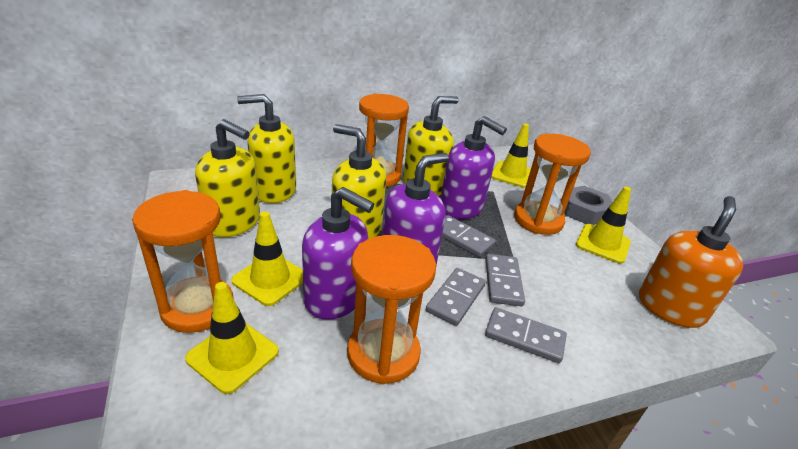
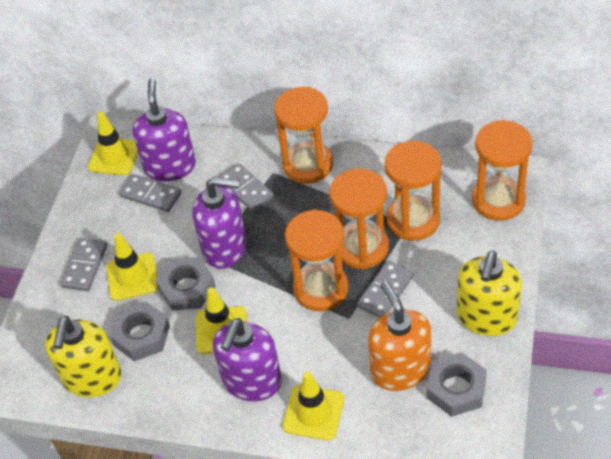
grey nut: [564,186,612,225] = 1 -> [109,301,170,361] [155,257,216,310] [427,352,487,417] = 3
orange hourglass: [132,190,234,333] [347,235,436,385] [359,93,409,187] [514,134,591,235] = 4 -> [274,87,333,184] [285,209,349,311] [329,169,389,269] [385,141,442,241] [472,120,533,221] = 5
yellow soap dispenser: [195,119,260,237] [237,94,296,203] [332,124,386,239] [403,96,459,196] = 4 -> [45,316,122,397] [456,251,522,336] = 2

